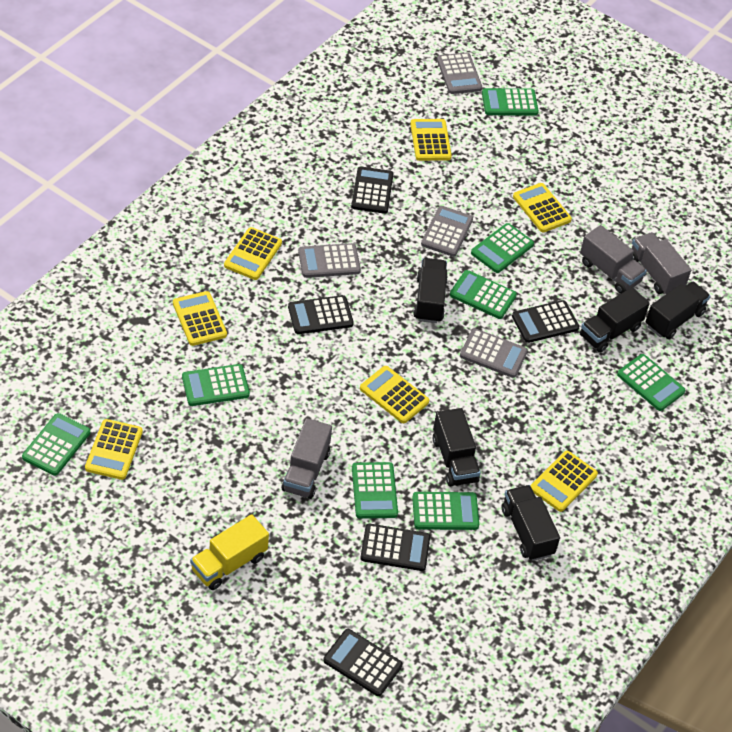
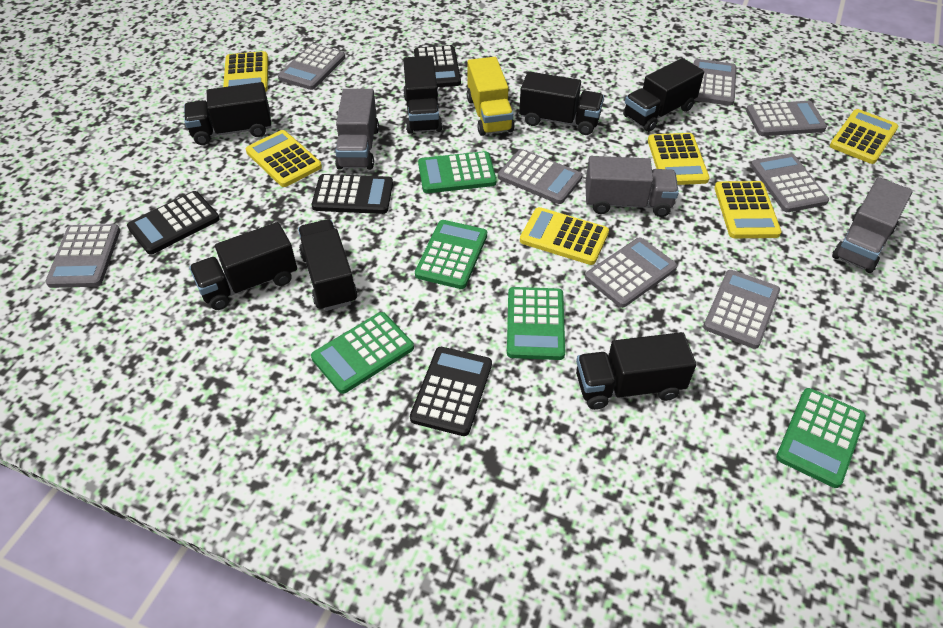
black calculator: [288,295,354,334] [323,629,402,696] [351,167,394,214] [360,524,430,571] [512,300,579,343] = 5 -> [127,191,220,255] [312,174,393,214] [410,347,492,436] [414,45,461,87] = 4
black truck: [413,258,448,323] [433,408,481,487] [502,485,560,561] [580,287,650,353] [646,281,710,339] = 5 -> [184,82,271,145] [189,222,297,310] [298,219,358,311] [403,56,442,134] [519,71,604,135] [576,332,696,410] [623,58,704,132] = 7
green calculator: [22,413,90,476] [182,364,250,406] [352,462,398,519] [412,492,479,530] [450,270,517,319] [471,223,534,273] [482,88,539,116] [617,354,685,411] = 8 -> [311,312,414,394] [415,220,487,289] [418,151,496,193] [507,287,565,360] [776,388,866,488] = 5
grey calculator: [298,243,361,278] [421,206,473,257] [437,53,482,94] [460,329,528,378] = 4 -> [45,224,120,288] [278,43,345,90] [498,149,582,204] [585,238,677,308] [694,59,736,106] [703,270,780,349] [746,101,827,136] [751,153,829,212] = 8
yellow calculator: [85,419,143,480] [173,291,227,346] [224,227,282,280] [360,366,429,423] [410,119,452,161] [513,183,572,233] [531,451,598,512] = 7 -> [223,51,268,92] [246,130,322,187] [520,207,609,265] [648,133,710,185] [715,181,782,238] [830,109,898,164] = 6

